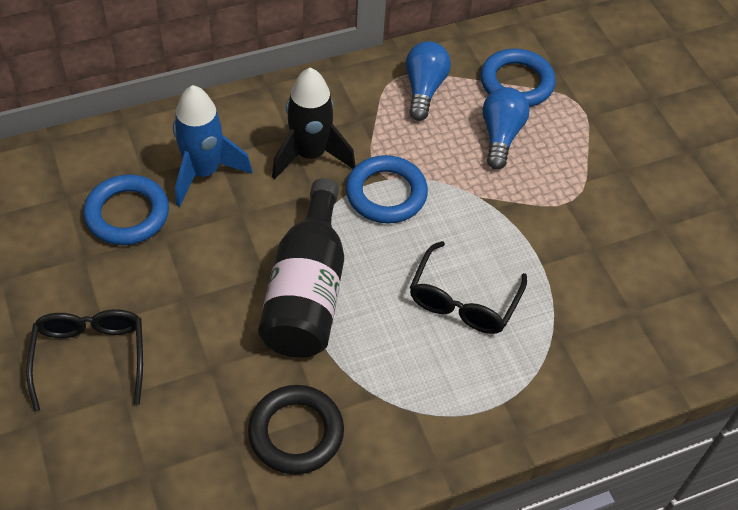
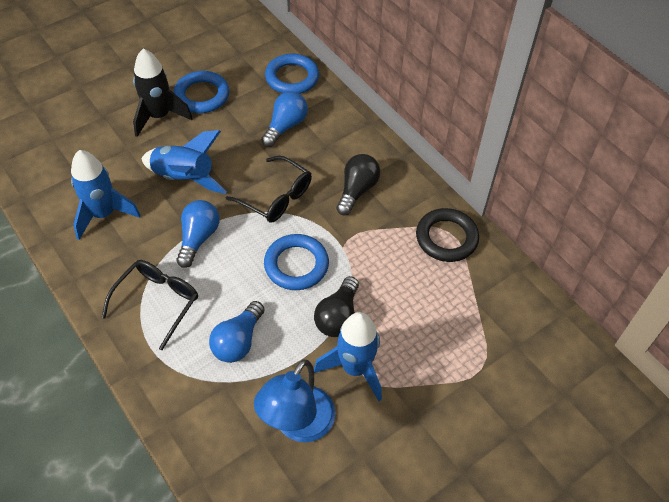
black bottle: [258,178,344,358] = 1 -> none = 0
black light bulb: none = 0 -> [314,276,359,337] [336,154,380,215] = 2
blue lamp: none = 0 -> [254,360,336,442] = 1
blue light bulb: [405,41,451,121] [483,87,530,170] = 2 -> [176,200,220,268] [209,301,265,363] [261,91,308,147] = 3
blue rocket: [173,85,252,207] = 1 -> [71,150,141,240] [141,130,227,194] [314,312,382,401] = 3

